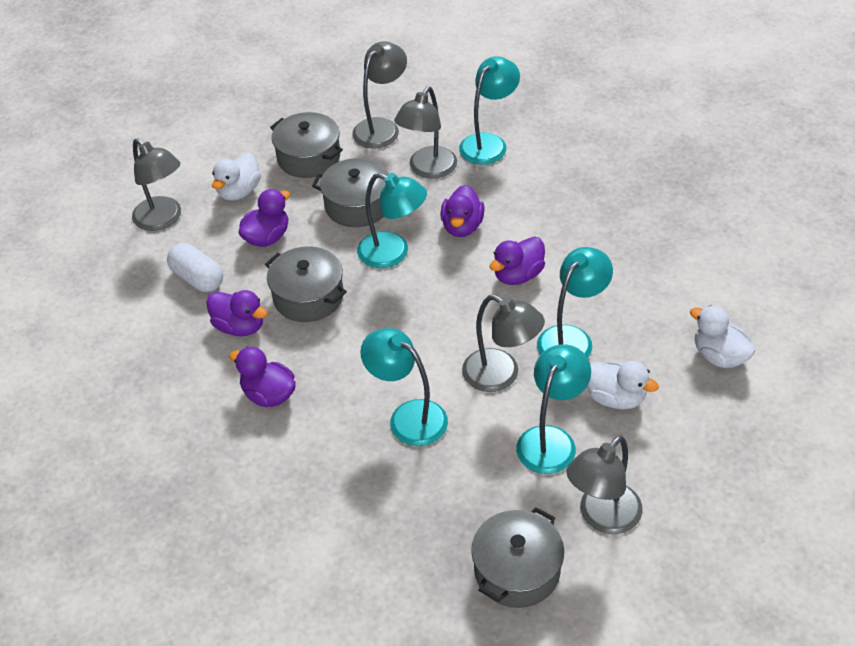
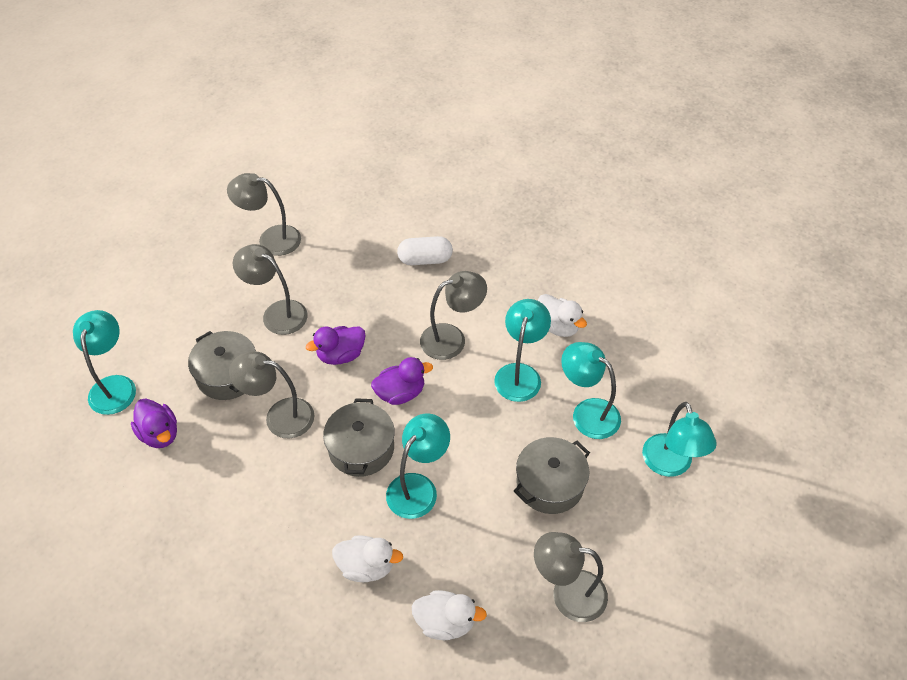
grey pot: [265,246,347,322] [270,112,343,178] [312,158,389,227] [471,507,564,608] = 4 -> [188,331,256,400] [323,398,395,477] [514,437,590,514] = 3
purple duck: [207,290,267,336] [229,347,296,407] [238,189,290,247] [440,185,485,237] [490,237,545,285] = 5 -> [131,399,177,448] [306,326,366,365] [371,357,433,405] = 3

